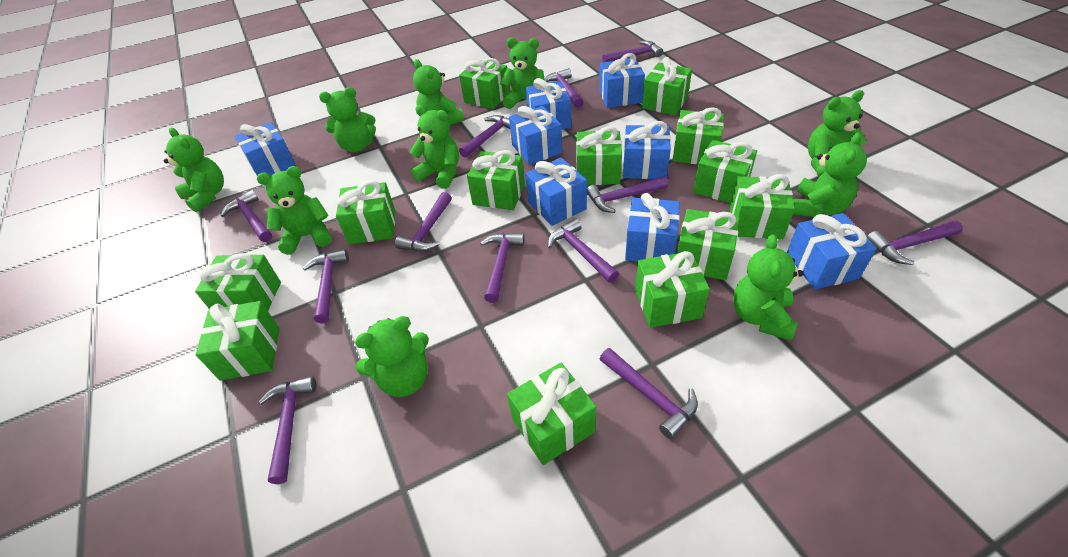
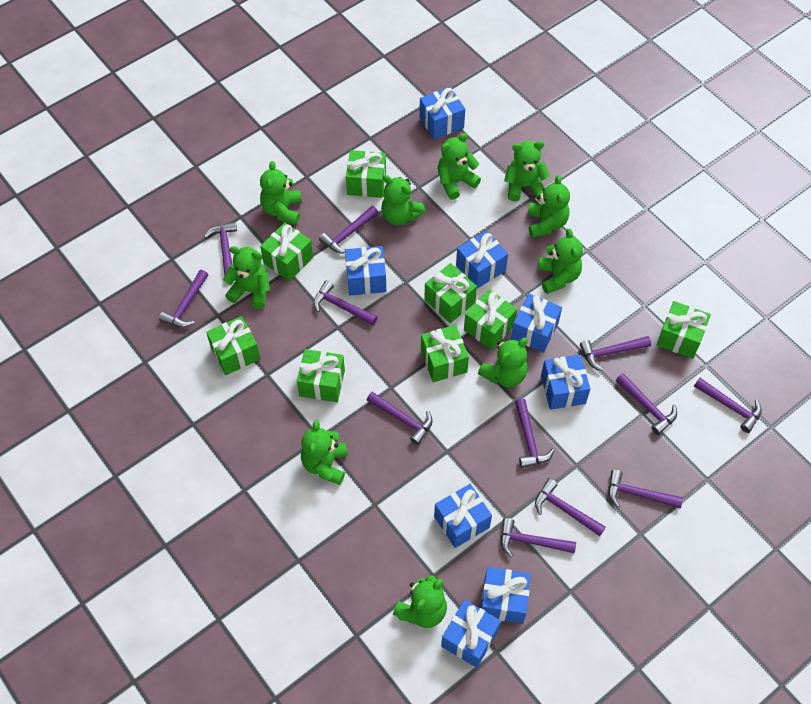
green gift: [195,253,281,310] [196,301,280,381] [336,180,395,244] [459,58,510,109] [467,150,525,210] [507,363,596,465] [576,126,622,185] [635,251,710,328] [642,57,692,116] [672,107,724,164] [677,209,740,280] [693,140,757,203] [730,174,795,239] = 13 -> [206,316,261,375] [260,222,313,281] [297,349,345,402] [346,150,386,198] [421,325,469,382] [424,263,477,323] [464,289,517,350] [656,301,711,359] = 8

